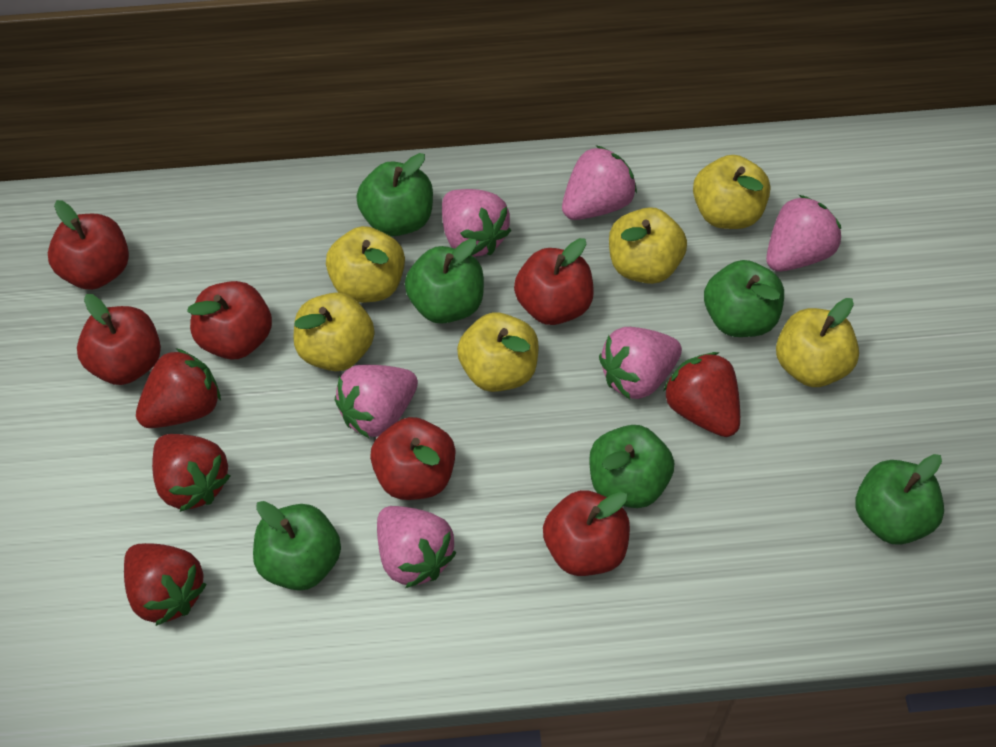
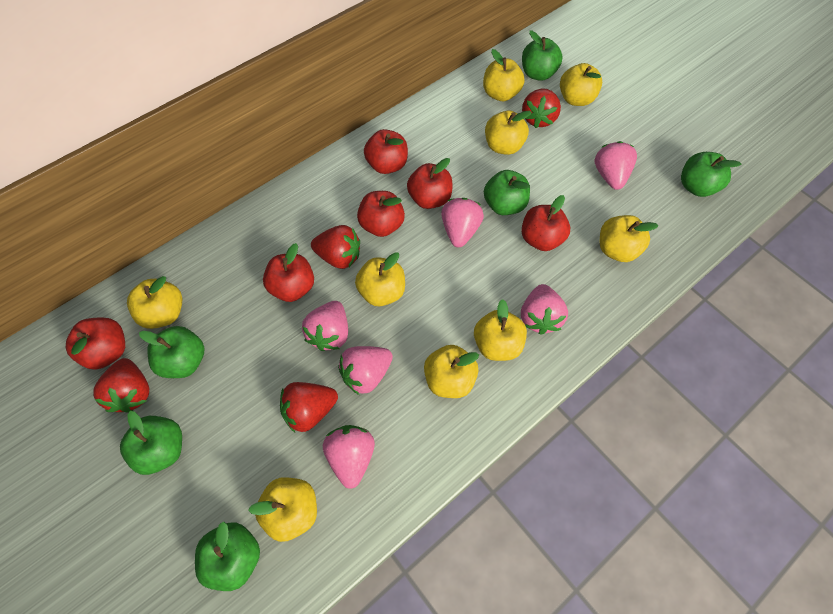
yellow apple: [293,292,374,371] [326,226,405,303] [457,312,539,392] [609,207,687,284] [693,155,770,229] [776,298,859,387] = 6 -> [127,276,183,329] [248,477,317,542] [355,252,405,306] [424,345,479,398] [474,299,527,361] [483,49,525,101] [485,111,532,155] [560,63,602,106] [600,215,658,262] = 9

